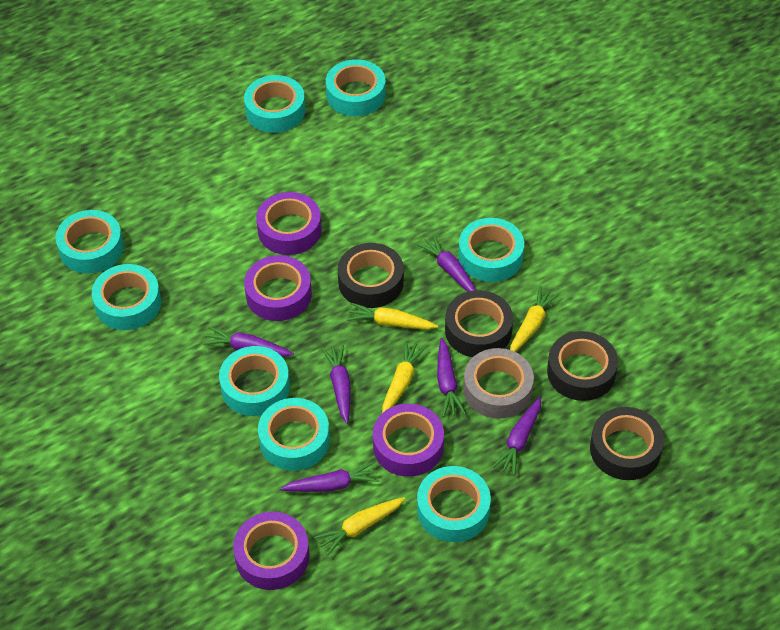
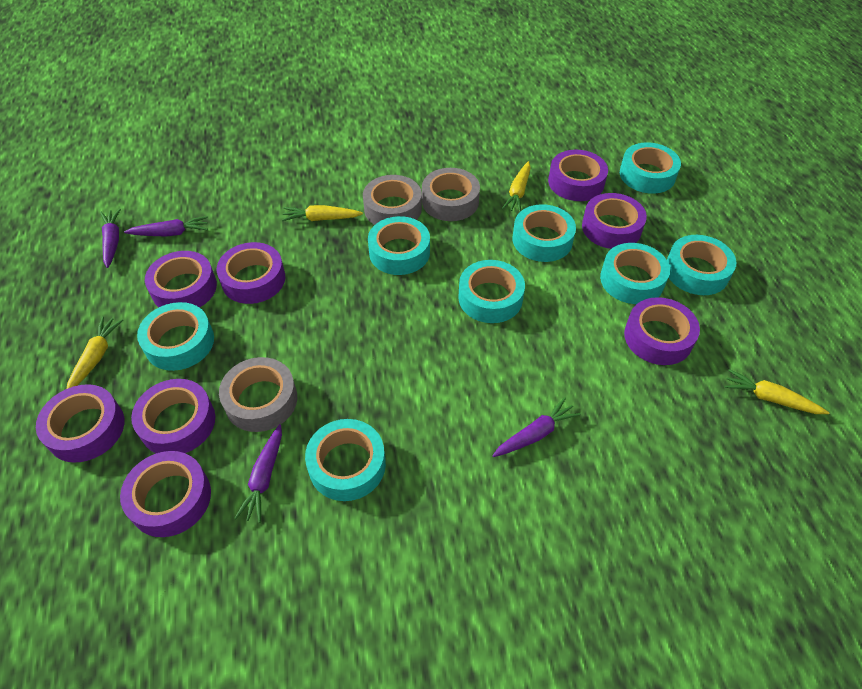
black tape: [338,243,404,308] [445,290,513,357] [547,331,618,401] [590,407,664,480] = 4 -> none = 0
grey tape: [463,348,534,419] = 1 -> [219,357,297,432] [363,175,422,225] [422,168,480,221] = 3
purple carrot: [203,326,294,357] [280,462,379,492] [322,345,351,424] [417,234,476,292] [437,338,466,417] [492,397,541,475] = 6 -> [100,209,121,268] [124,216,208,237] [234,424,282,523] [492,397,581,457] = 4
purple tape: [233,512,310,590] [244,255,312,321] [256,192,322,255] [373,404,444,477] = 4 -> [36,384,124,463] [120,451,211,537] [131,379,215,453] [145,251,217,308] [217,242,285,304] [548,150,608,201] [582,193,647,249] [624,297,700,365] = 8

